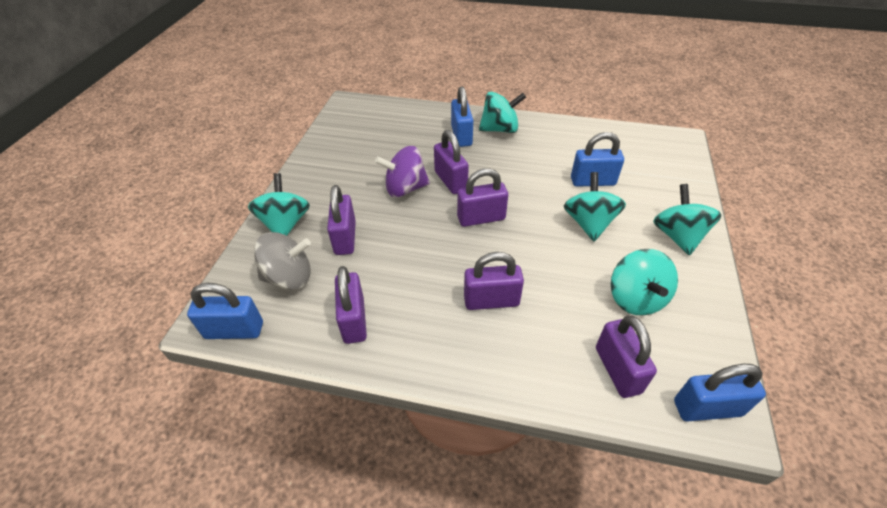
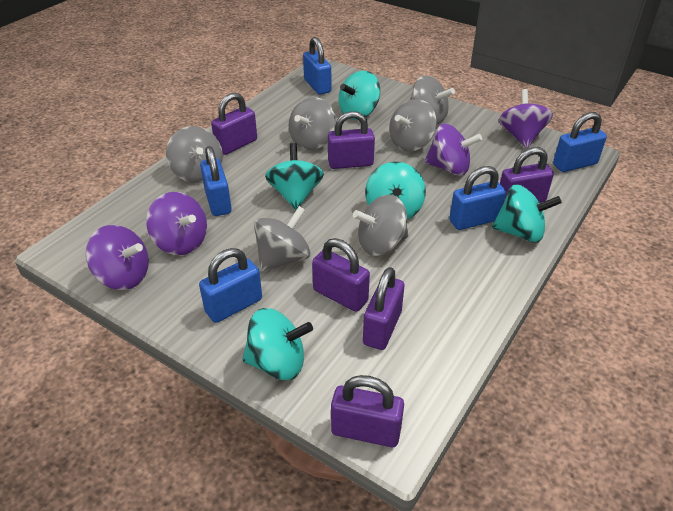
blue padlock: [187,283,263,339] [451,86,473,147] [571,132,624,187] [674,364,766,422] = 4 -> [199,248,262,323] [200,146,232,216] [303,37,331,95] [449,166,506,230] [553,112,607,172] = 5
grey spinning top: [254,232,311,290] = 1 -> [166,126,223,183] [254,206,311,272] [289,97,336,150] [353,195,409,256] [389,99,437,152] [411,75,455,124] = 6
purple spinning top: [375,146,430,198] = 1 -> [86,225,149,290] [146,192,207,255] [425,124,482,176] [499,89,553,148] = 4

